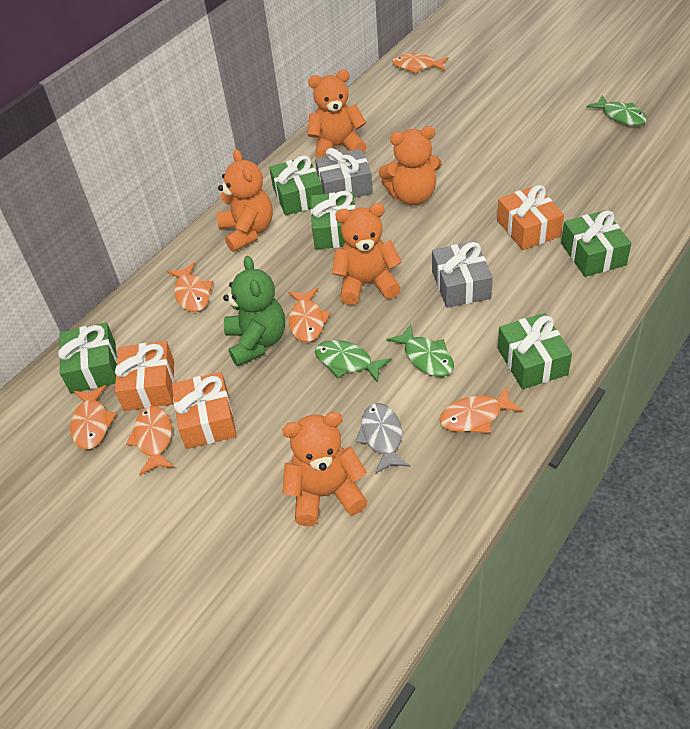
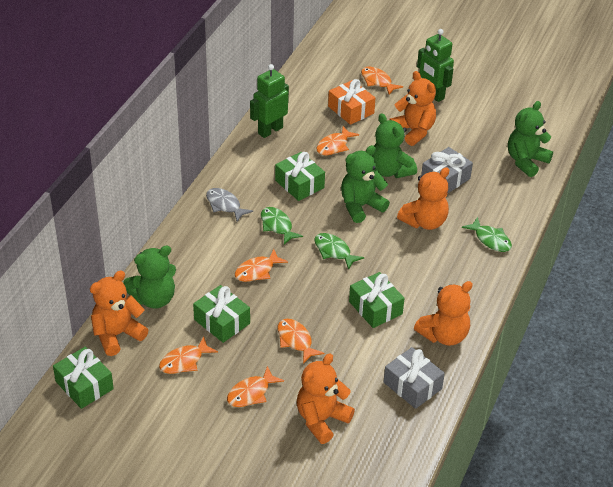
green gift: [58,323,117,393] [269,155,323,215] [311,191,355,249] [498,313,572,389] [561,210,631,277] = 5 -> [53,347,114,409] [193,285,250,343] [275,152,325,201] [349,272,405,328] = 4
green robot: none = 0 -> [250,64,289,138] [417,29,454,102] = 2
green teddy bear: [223,256,285,367] = 1 -> [123,245,176,309] [341,145,390,223] [372,113,417,178] [508,101,553,177] = 4
orange gift: [115,341,174,411] [172,372,237,449] [497,185,564,250] = 3 -> [328,79,376,125] = 1

